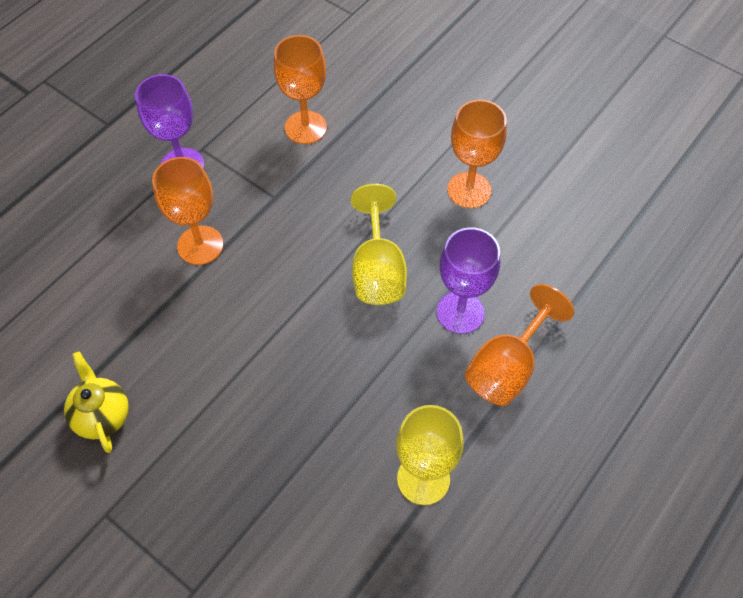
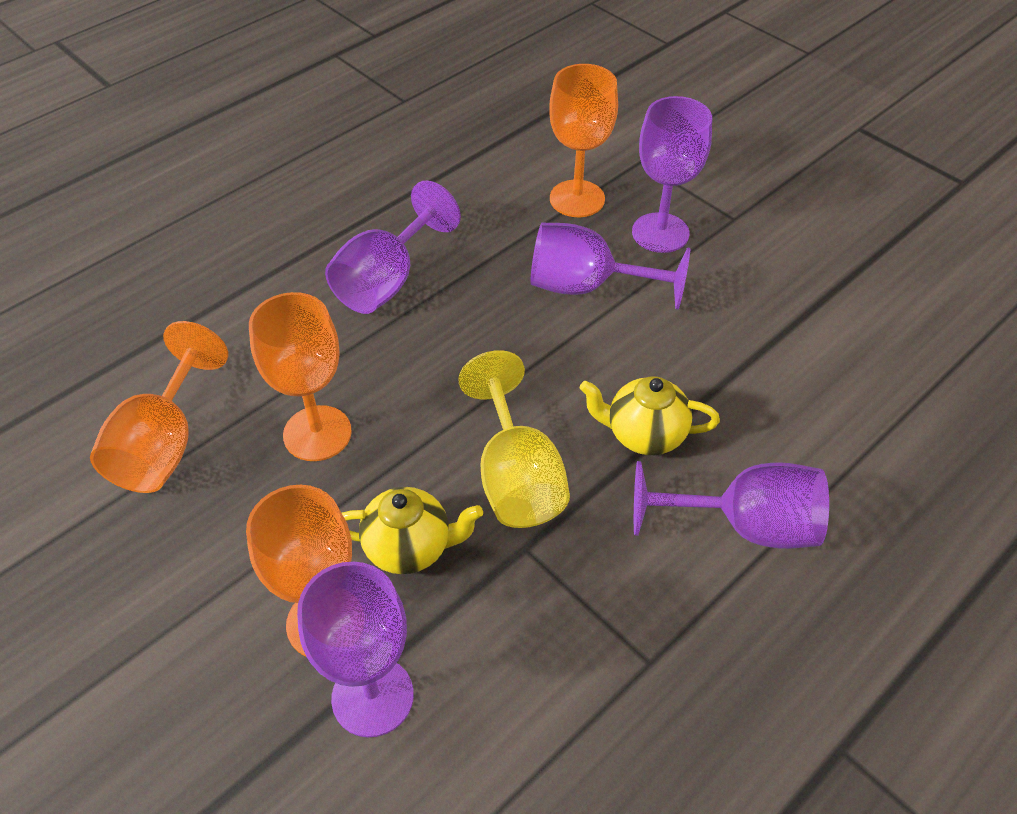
purple goblet: [135,74,204,169] [437,227,500,334] = 2 -> [297,562,414,737] [325,181,461,314] [530,223,690,310] [632,96,712,253] [634,461,829,549] = 5
yellow goblet: [351,184,407,305] [396,405,464,505] = 2 -> [458,350,570,528] = 1
yellow teapot: [64,351,129,453] = 1 -> [342,487,483,574] [580,376,720,455] = 2

